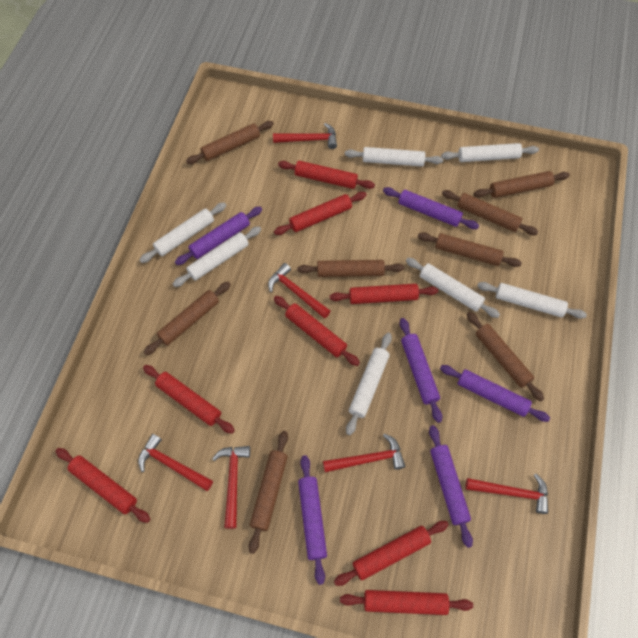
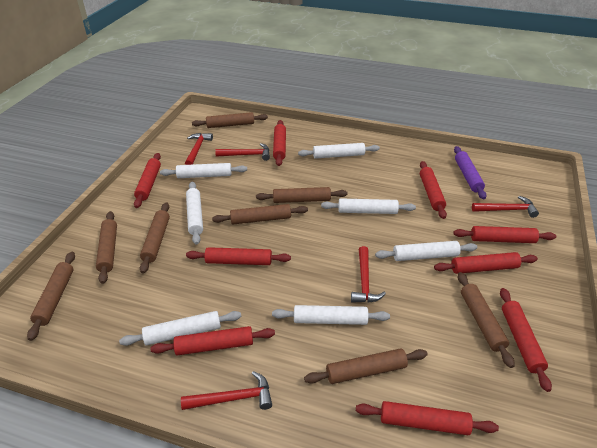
purple rolling pin: [175,207,262,265] [298,455,327,585] [383,187,479,229] [400,318,442,423] [429,425,473,548] [440,365,550,422] = 6 -> [454,146,487,199] = 1
red hammer: [138,434,213,491] [212,446,250,529] [268,263,330,319] [273,123,337,149] [323,434,405,472] [466,474,548,514] = 6 -> [181,371,272,410] [185,133,213,165] [215,143,270,161] [351,246,386,303] [472,196,539,218] = 5
red rolling pin: [56,448,150,523] [143,365,235,434] [274,192,367,235] [274,296,360,366] [278,161,375,189] [330,284,438,304] [334,521,449,586] [340,590,473,615] = 8 -> [134,153,161,208] [150,326,275,355] [186,247,291,265] [273,120,286,166] [356,401,499,435] [420,161,447,219] [434,252,538,274] [453,226,556,243] [500,288,552,392] = 9

